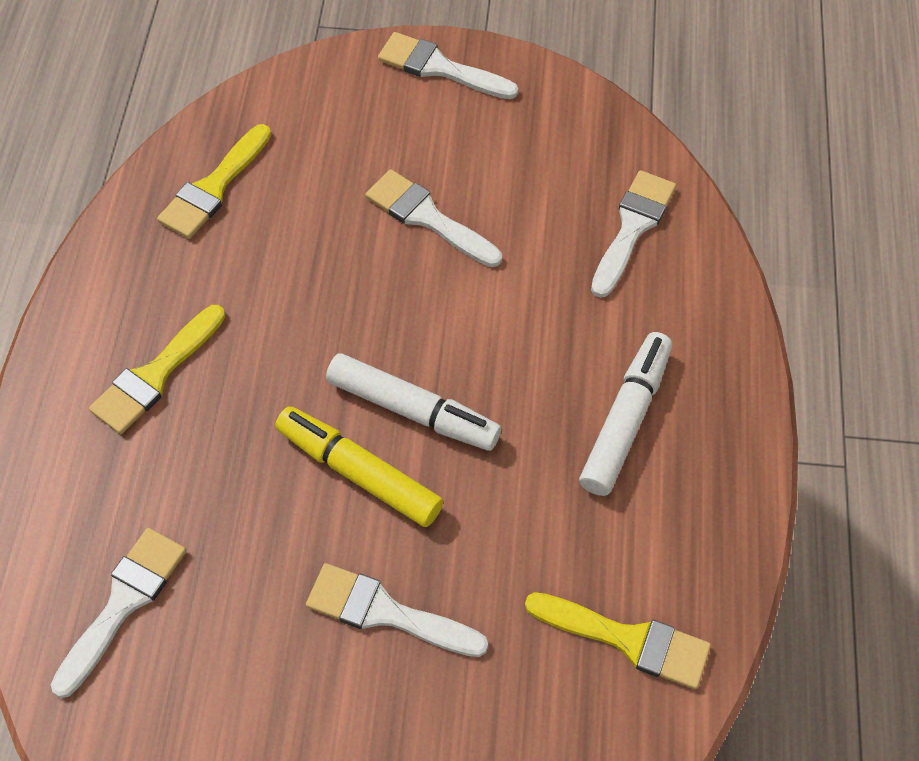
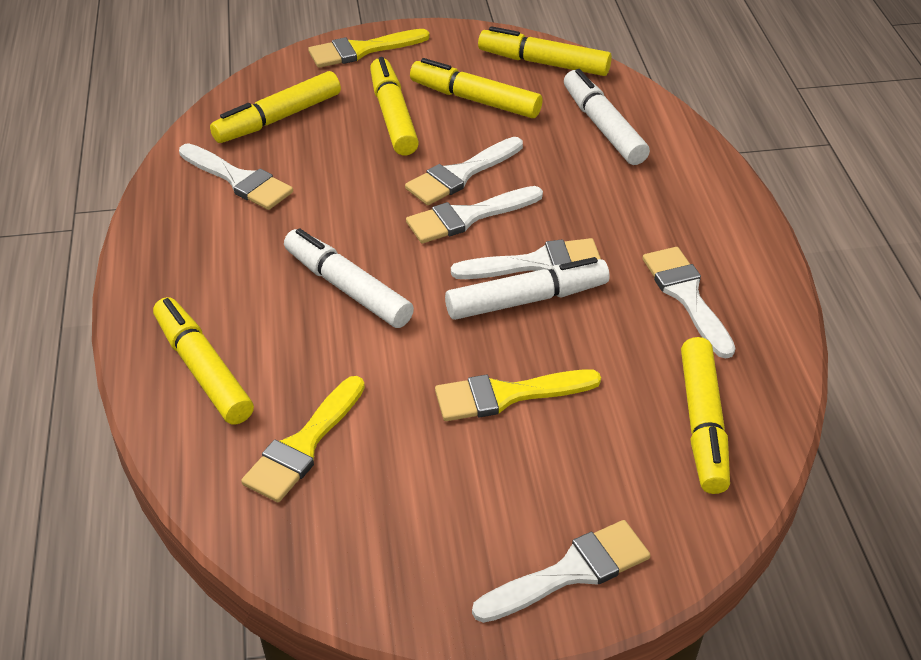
white brush: [51,528,186,698] [306,563,488,657] [365,169,502,267] [378,32,518,99] [591,170,676,298] = 5 -> [179,143,293,210] [405,137,523,205] [406,186,543,243] [451,238,601,279] [472,520,650,623] [643,247,736,359] = 6
white marker: [326,354,501,451] [579,332,672,496] = 2 -> [284,228,414,328] [445,257,610,320] [564,69,650,165] = 3
yellow marker: [275,406,443,527] = 1 -> [153,297,254,425] [210,71,341,143] [370,57,419,155] [410,58,543,118] [478,26,612,76] [681,337,730,494] = 6

